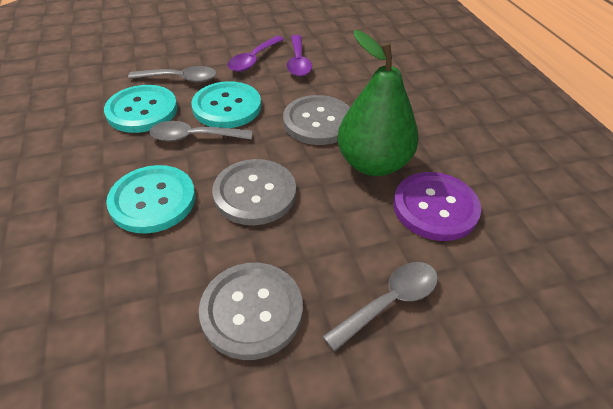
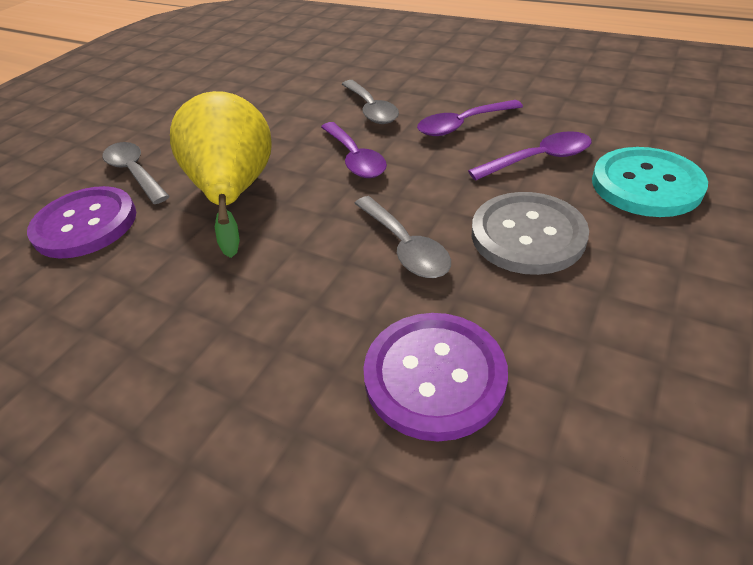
green pear: [337,30,419,176] = 1 -> none = 0
grey button: [199,263,303,360] [212,159,296,225] [283,95,350,145] = 3 -> [472,192,589,275] = 1
purple button: [393,172,481,241] = 1 -> [27,186,136,259] [363,313,508,441] = 2
purple spoon: [228,36,284,72] [287,35,312,77] = 2 -> [321,122,387,178] [417,100,523,136] [468,131,592,181] = 3
turquoise button: [104,85,178,133] [106,165,195,234] [191,81,261,128] = 3 -> [592,147,708,217] = 1
yellow pear: none = 0 -> [170,91,272,258] = 1

